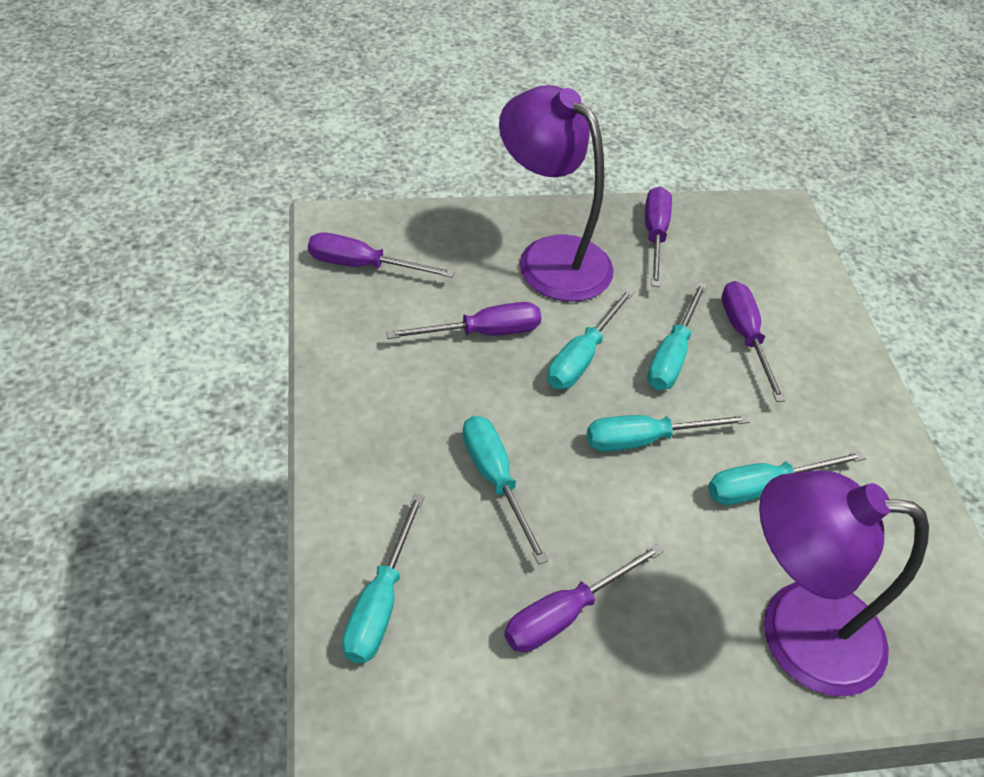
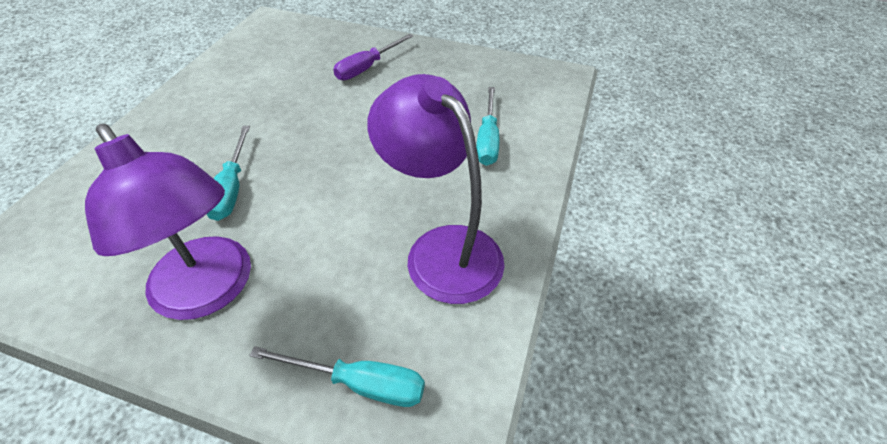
purple screwdriver: [308,233,455,278] [386,302,541,339] [504,543,664,652] [645,186,672,287] [722,281,786,402] = 5 -> [333,34,413,80] = 1
turquoise screwdriver: [342,493,425,663] [462,416,548,565] [547,288,635,389] [587,415,750,452] [647,282,707,390] [708,451,866,505] = 6 -> [207,126,250,221] [249,346,425,407] [476,87,499,166] = 3

